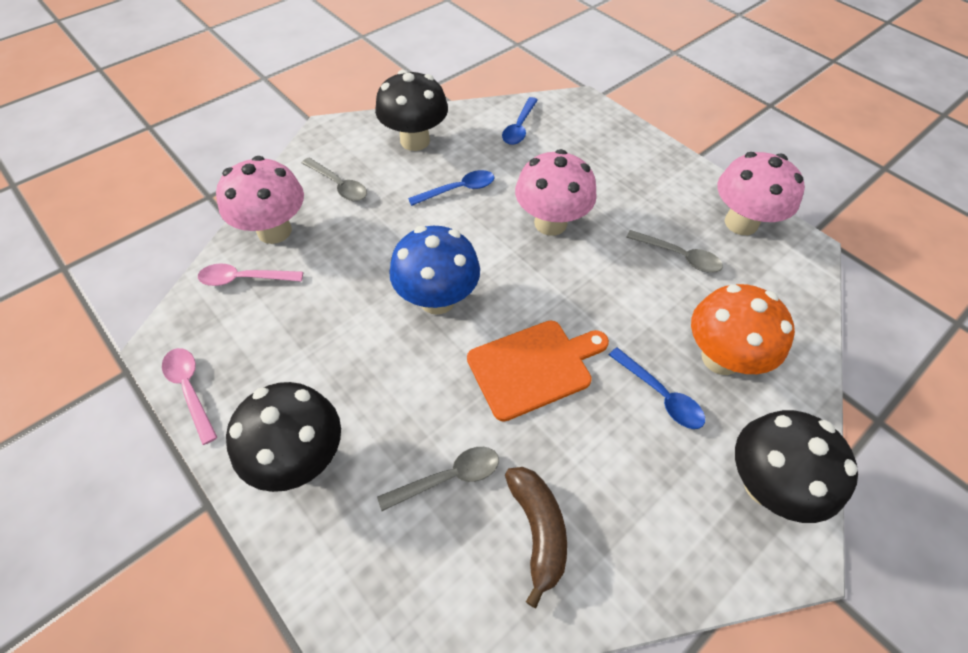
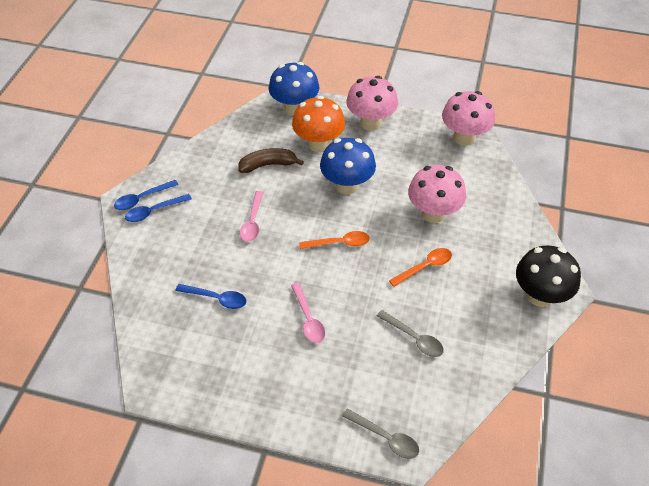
black mushroom: [226,382,341,492] [375,70,448,151] [735,410,858,523] = 3 -> [516,245,581,307] = 1
blue mushroom: [389,226,480,315] = 1 -> [269,62,320,116] [320,138,376,194] = 2
grey spoon: [302,158,367,201] [377,447,499,511] [626,230,723,273] = 3 -> [342,408,419,459] [377,310,444,357] = 2
orange cutting board: [467,320,609,422] = 1 -> none = 0
orange spoon: none = 0 -> [299,231,370,249] [389,248,452,287] = 2

